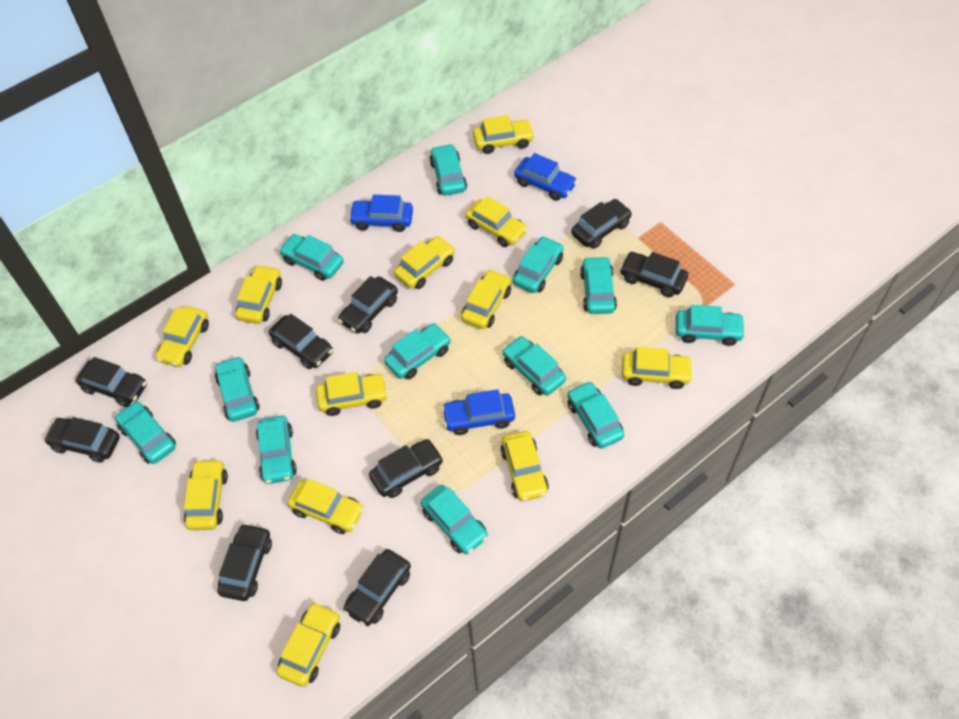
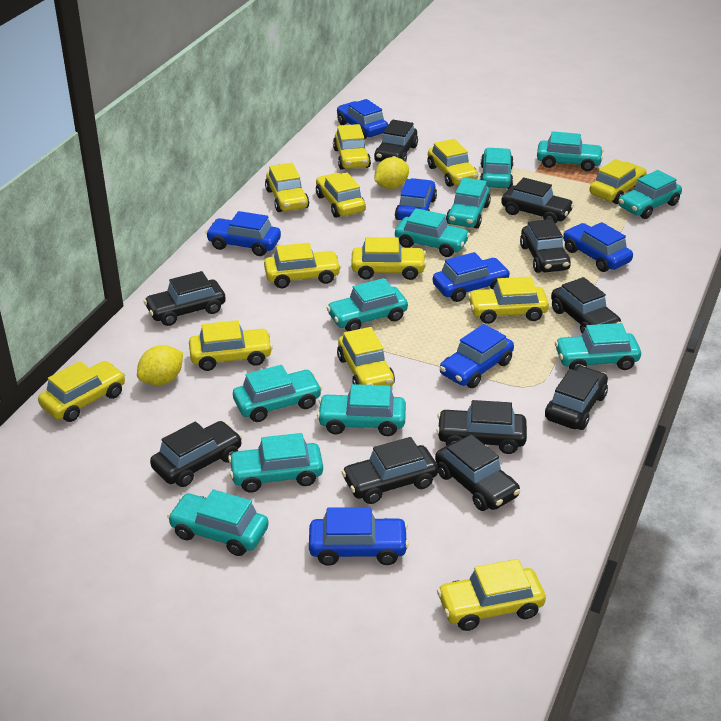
black car: [44,417,120,463] [76,357,147,407] [217,523,272,601] [269,314,333,369] [338,276,398,334] [343,549,411,626] [369,439,443,498] [571,199,632,249] [620,252,688,298] = 9 -> [144,271,226,326] [150,421,242,487] [342,437,438,504] [374,120,418,162] [435,434,521,511] [436,400,527,454] [501,177,574,224] [520,219,571,273] [545,365,608,430] [551,277,621,334] = 10
blue car: [349,195,413,232] [442,389,515,435] [514,153,577,201] = 3 -> [206,211,281,256] [309,507,409,566] [337,99,388,139] [395,178,437,220] [433,252,511,302] [439,324,514,388] [563,222,633,272] = 7
turquoise car: [115,401,176,464] [215,356,260,422] [256,415,297,484] [279,234,344,281] [384,323,451,380] [421,485,488,554] [430,144,467,196] [502,336,566,396] [513,236,563,293] [567,381,624,449] [580,256,617,314] [676,305,746,346] = 12 -> [167,490,269,556] [228,433,323,493] [233,365,322,422] [317,384,406,436] [327,278,408,331] [395,208,470,257] [446,177,491,228] [480,148,514,189] [537,131,604,171] [555,323,641,370] [619,170,682,219] = 11
yellow lemon: none = 0 -> [137,345,183,385] [375,157,409,189] = 2

